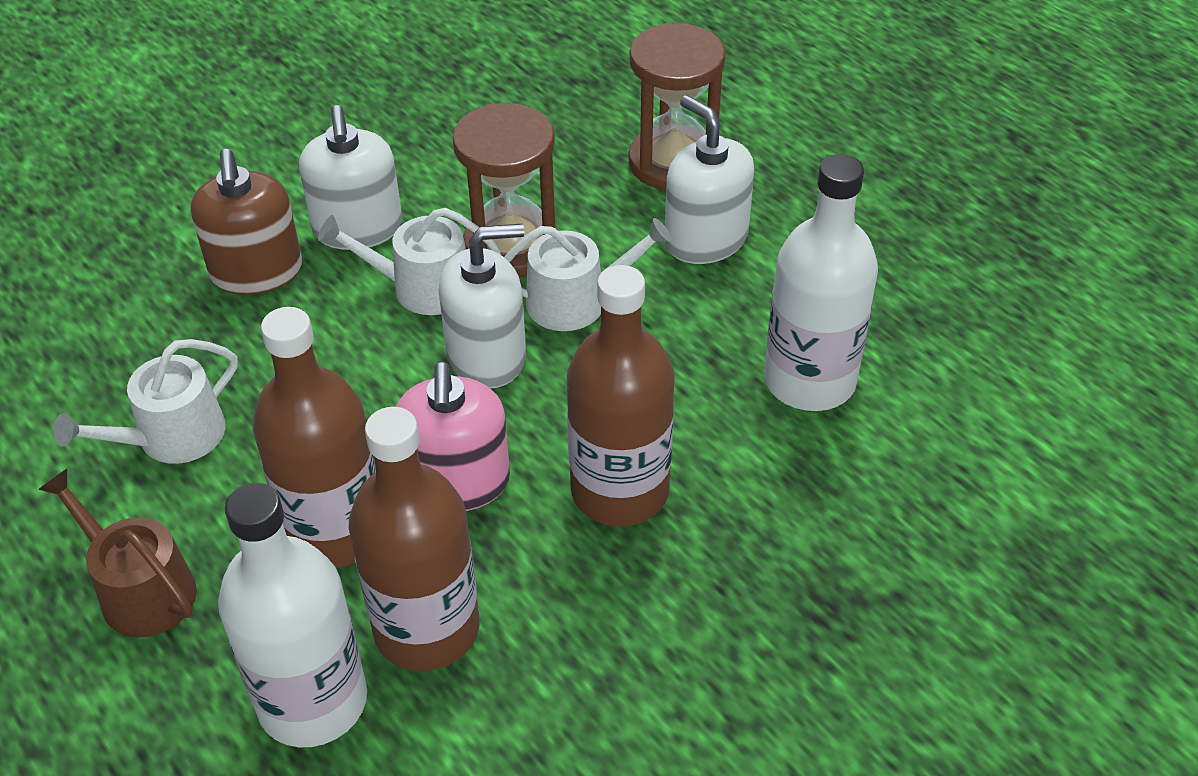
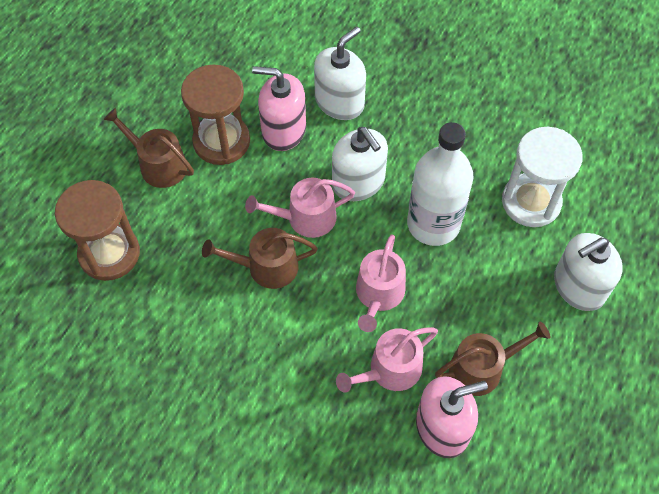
brown bottle: [253,307,376,568] [349,407,479,671] [567,265,675,526] = 3 -> none = 0
brown soap dispenser: [191,149,302,295] = 1 -> none = 0
brown watering can: [38,469,197,637] = 1 -> [103,108,194,188] [202,228,318,289] [435,322,551,396] = 3
pink soap dispenser: [395,362,510,511] = 1 -> [252,66,306,151] [416,376,488,458] = 2
pink watering can: none = 0 -> [245,178,355,238] [336,327,438,393] [356,234,406,332] = 3
white bottle: [218,483,367,747] [764,154,878,411] = 2 -> [407,122,474,246] = 1
white hourglass: none = 0 -> [502,127,583,227] = 1
white watering can: [53,339,238,464] [318,208,501,315] [504,218,672,331] = 3 -> none = 0

